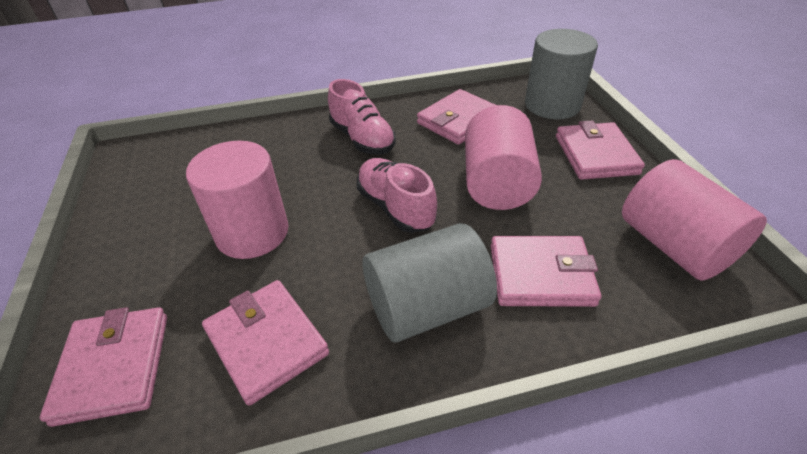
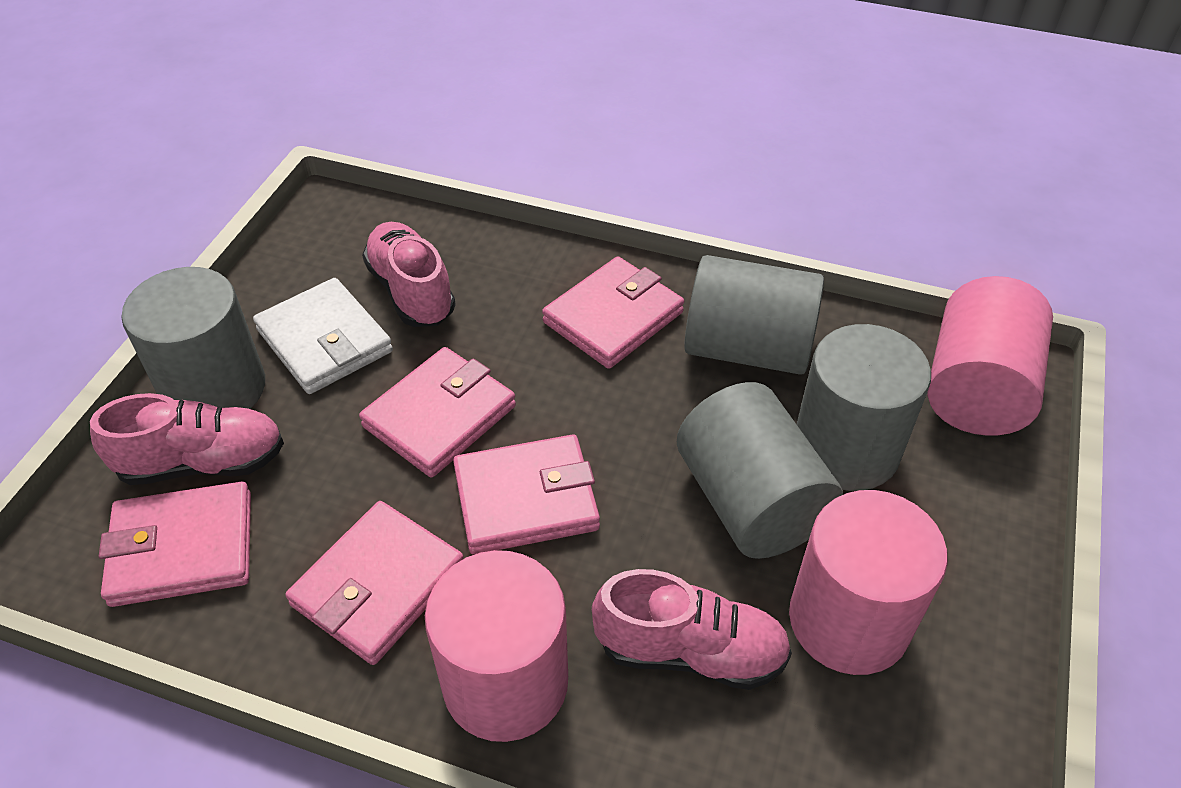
grey cylinder: [363,223,497,342] [525,29,598,119] = 2 -> [121,267,265,409] [677,382,843,559] [684,255,824,375] [797,324,931,491] = 4
pink shoe: [328,79,396,154] [356,158,437,233] = 2 -> [90,393,284,485] [362,222,456,327] [592,569,792,690] = 3
white wallet: none = 0 -> [253,278,393,394] = 1

